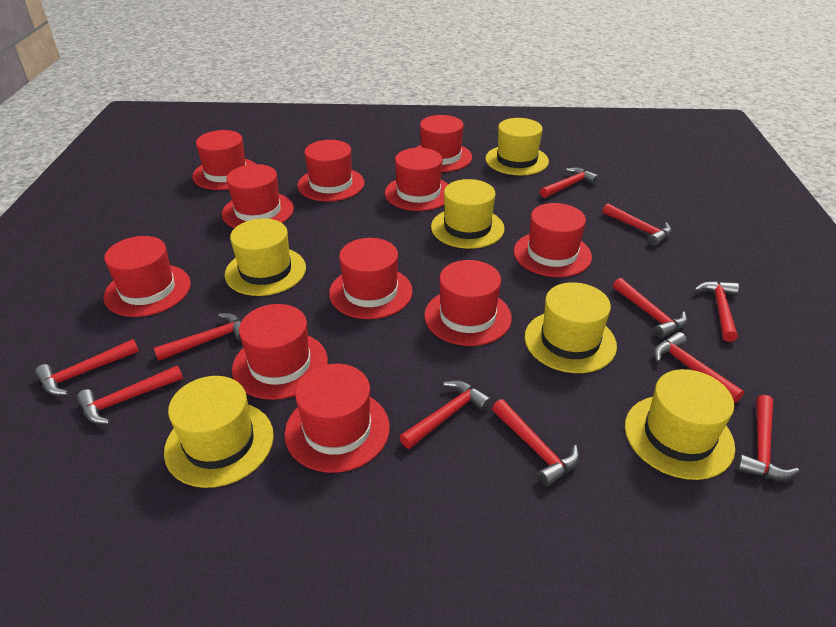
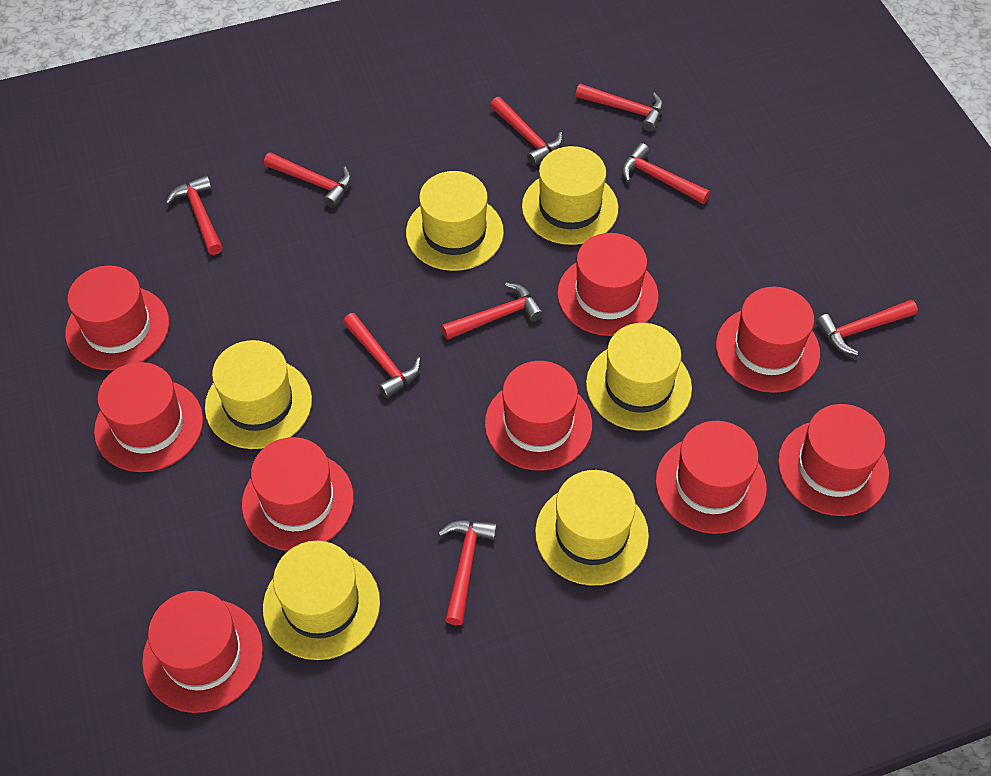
red hammer: [35,339,139,395] [77,365,183,424] [154,313,241,361] [400,380,492,449] [492,399,579,487] [540,167,599,198] [602,203,672,246] [613,278,687,339] [654,332,744,403] [694,281,739,342] [737,395,799,480] = 11 -> [166,175,223,255] [264,152,352,208] [343,313,421,398] [438,520,497,625] [441,283,544,340] [490,97,563,166] [575,84,663,132] [622,143,710,204] [816,300,918,355] = 9
red hat: [104,236,191,317] [192,130,256,190] [222,164,294,228] [232,304,328,400] [285,364,390,473] [297,140,364,202] [329,238,413,319] [385,148,448,211] [416,115,472,172] [424,260,512,346] [514,203,592,277] = 11 -> [65,266,169,370] [94,362,203,472] [142,591,263,713] [242,437,354,551] [485,361,592,471] [557,233,659,336] [656,421,767,534] [716,287,820,393] [778,404,889,516] = 9

